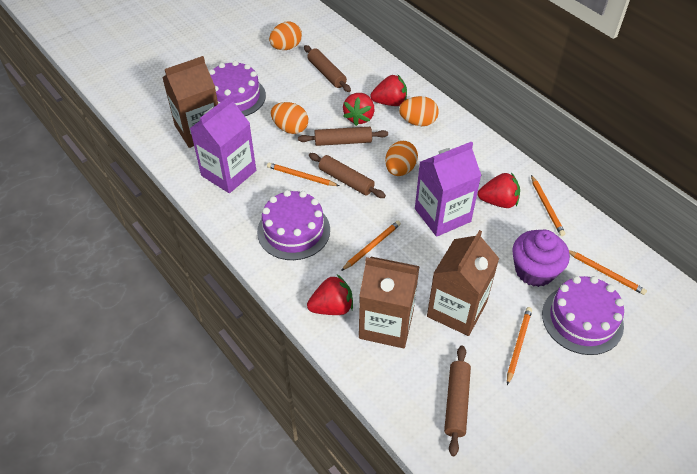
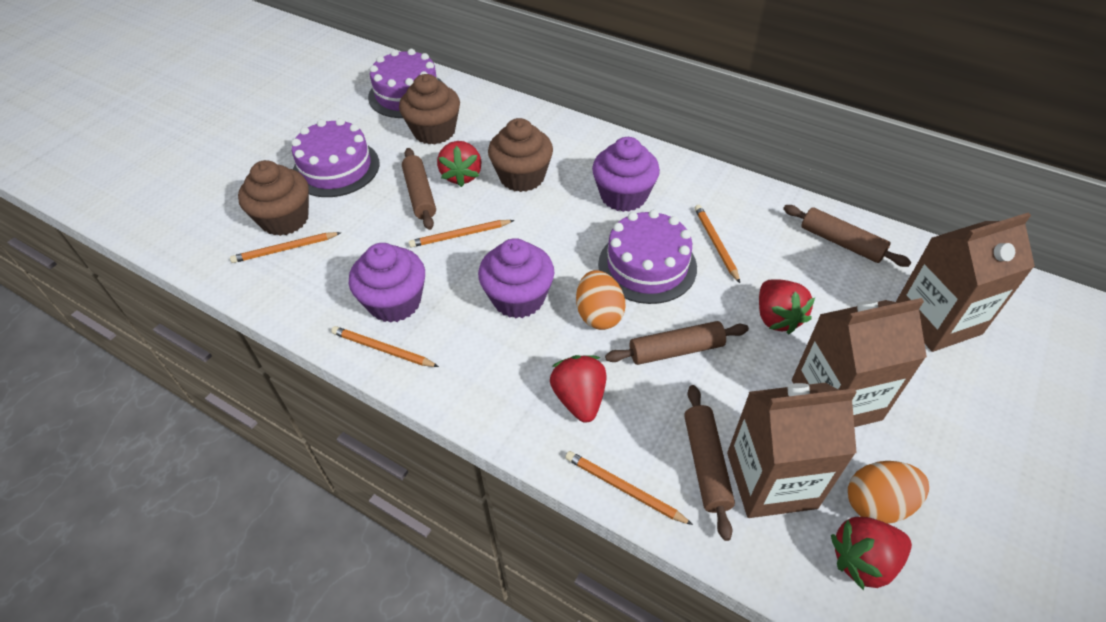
brown cupcake: none = 0 -> [238,160,309,236] [399,74,460,145] [488,118,553,192] = 3
orange egg: [269,22,302,50] [271,102,308,134] [385,141,418,176] [399,96,439,126] = 4 -> [576,270,626,330] [848,461,929,524] = 2
purple carton: [190,95,256,193] [415,141,482,237] = 2 -> none = 0
purple cupcake: [512,230,570,287] = 1 -> [349,243,425,323] [478,238,554,318] [592,137,660,212] = 3

